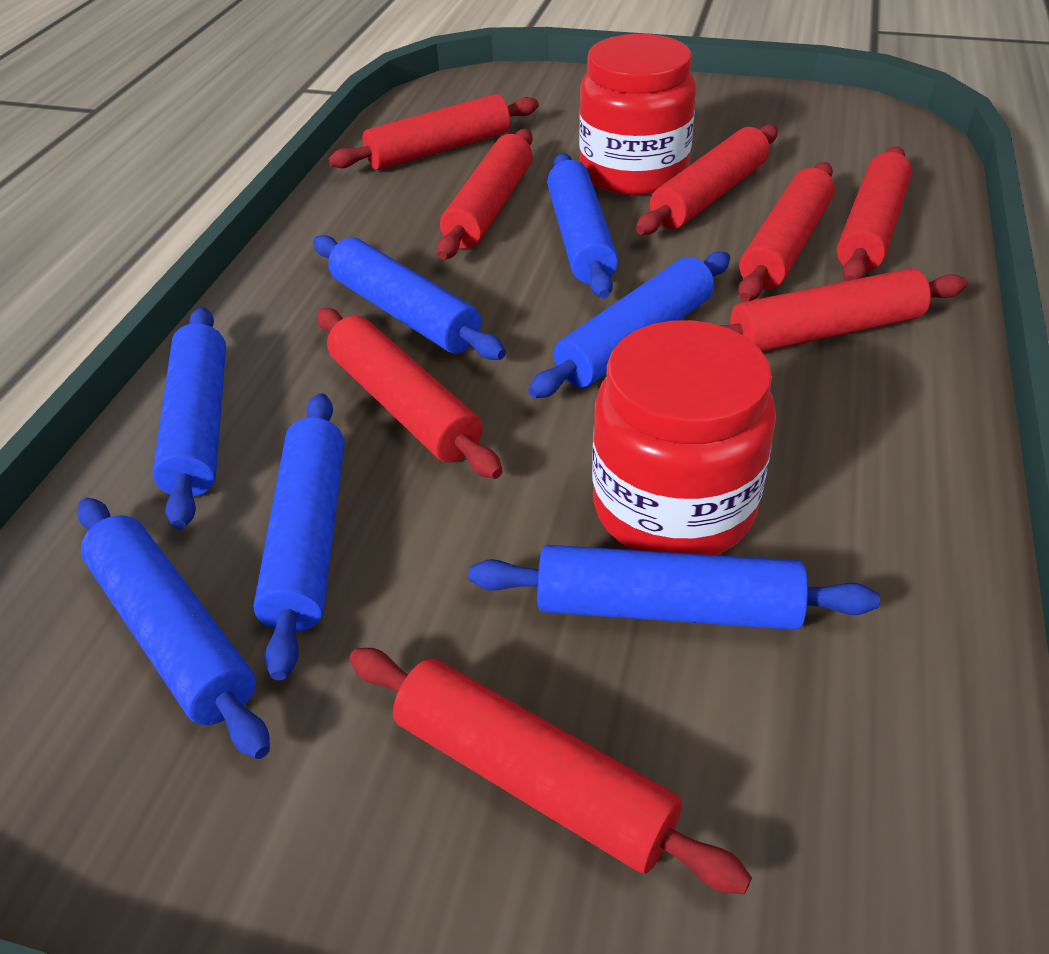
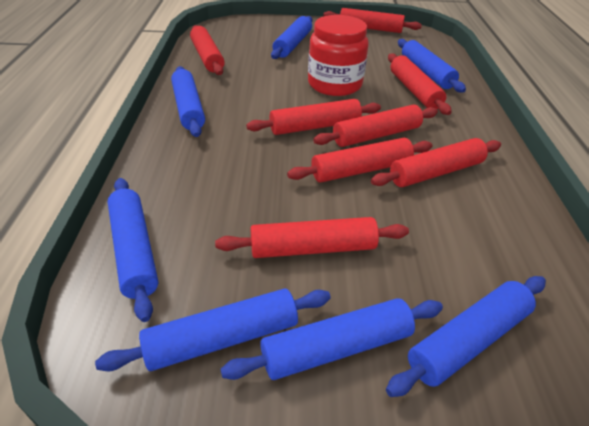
red jar: [579,34,696,195] [592,320,776,555] = 2 -> [308,15,369,96] = 1

